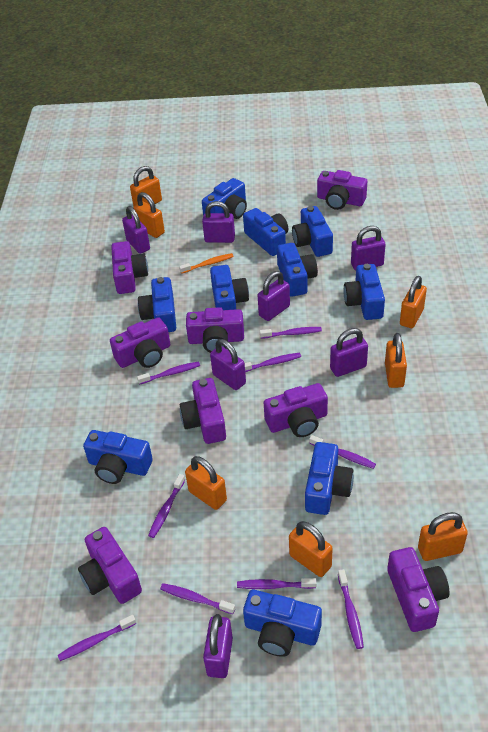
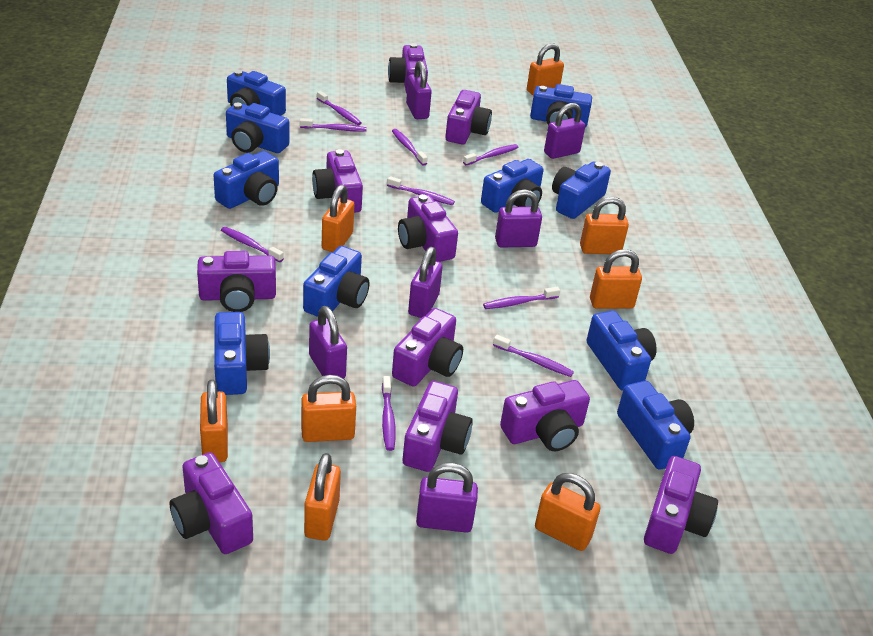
orange padlock: [130,166,162,206] [133,192,165,238] [185,456,227,510] [289,521,333,577] [385,333,407,388] [400,276,427,328] [418,512,468,561] = 7 -> [200,379,228,462] [301,375,356,442] [304,453,341,541] [322,185,355,252] [527,43,564,96] [535,473,600,551] [580,197,629,254] [590,249,642,309] = 8
orange toothbrush: [179,253,234,274] = 1 -> none = 0
purple camera: [78,527,142,604] [110,317,170,368] [111,241,148,294] [180,378,226,444] [186,307,244,353] [264,383,328,437] [317,170,367,210] [387,547,449,632] = 8 -> [170,452,253,554] [197,251,276,312] [312,149,363,213] [388,43,428,94] [392,308,463,387] [398,194,458,262] [403,381,473,472] [445,90,492,144] [500,380,590,451] [644,456,718,554] = 10
purple padlock: [122,206,150,254] [202,201,235,243] [203,614,233,678] [210,339,246,390] [258,271,290,321] [330,328,368,377] [351,226,386,271] = 7 -> [309,306,347,378] [406,61,432,119] [408,247,443,318] [416,463,478,533] [495,189,542,248] [544,103,585,159] = 6

